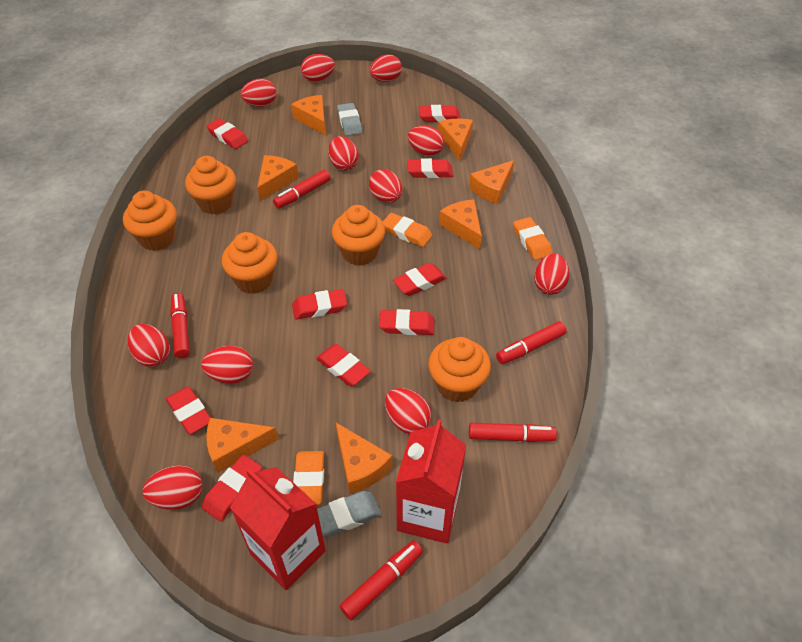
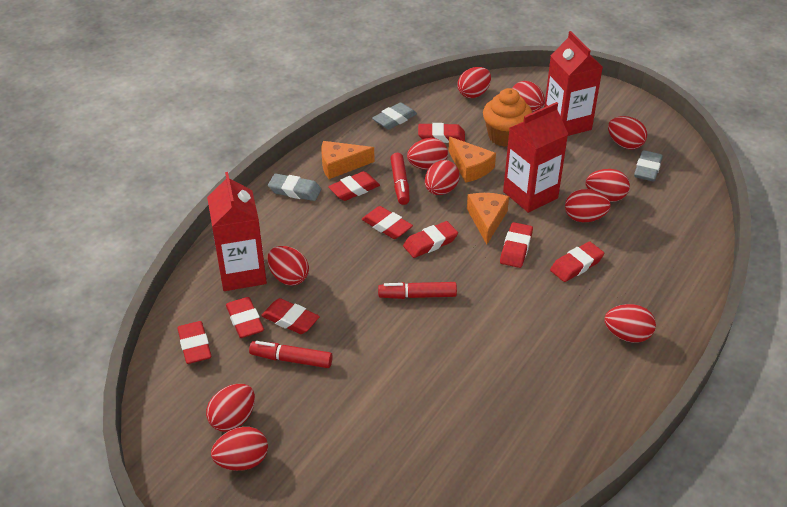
grey eraser: [317,491,382,537] [337,103,362,136] = 2 -> [268,173,321,201] [372,102,417,130] [634,150,663,181] = 3
orange cheese: [206,418,279,473] [257,155,299,201] [291,95,326,135] [336,423,392,494] [438,119,473,161] [439,199,482,249] [469,160,514,204] = 7 -> [321,141,374,179] [448,137,496,183] [467,193,509,244] = 3
orange cupcake: [123,191,177,251] [185,156,236,214] [222,232,277,294] [332,205,385,266] [428,337,491,402] = 5 -> [483,88,532,147] = 1
orange eraser: [293,451,324,505] [383,213,432,247] [513,217,552,260] = 3 -> none = 0
red carton: [230,467,326,590] [396,419,466,544] = 2 -> [207,172,267,291] [503,102,568,213] [544,31,603,136] = 3
red marker: [171,293,190,358] [273,170,330,209] [340,540,423,621] [469,423,557,442] [496,321,567,364] = 5 -> [249,341,333,368] [378,282,457,299] [390,153,410,205] = 3

